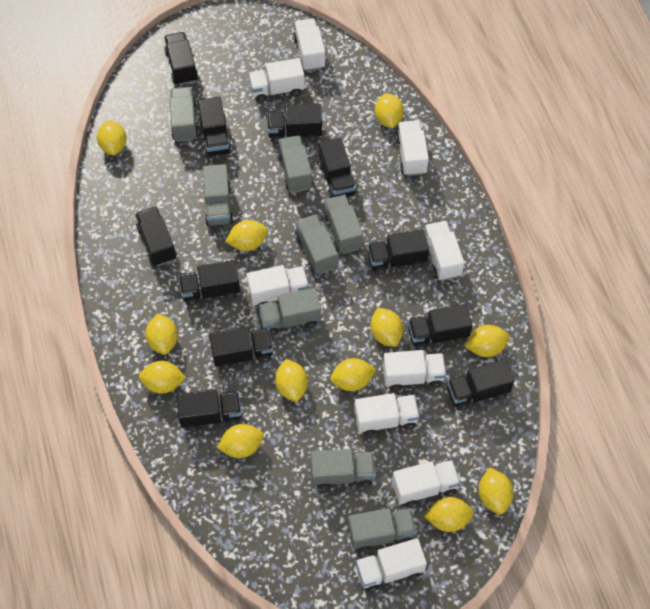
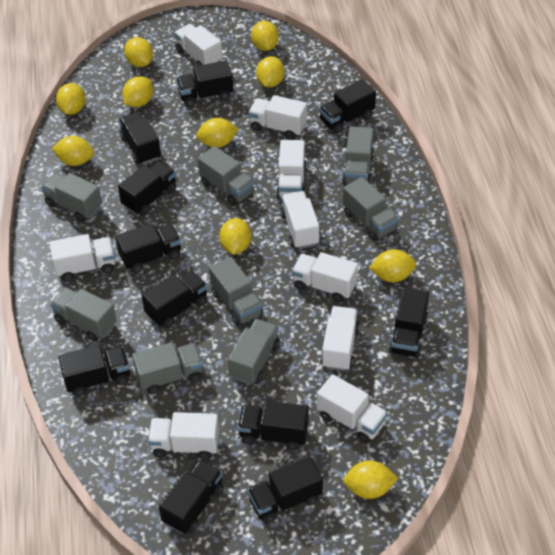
yellow lemon: [97,120,127,155] [139,361,186,394] [145,314,178,355] [217,424,264,458] [225,220,268,251] [275,359,308,402] [330,358,376,391] [370,307,403,347] [375,93,404,128] [424,497,474,532] [465,325,509,357] [479,467,513,514] = 12 -> [52,136,94,166] [56,83,85,115] [122,76,153,107] [124,37,153,67] [196,118,239,148] [219,218,251,255] [251,21,279,51] [256,56,285,88] [343,461,398,499] [369,249,416,282] = 10

